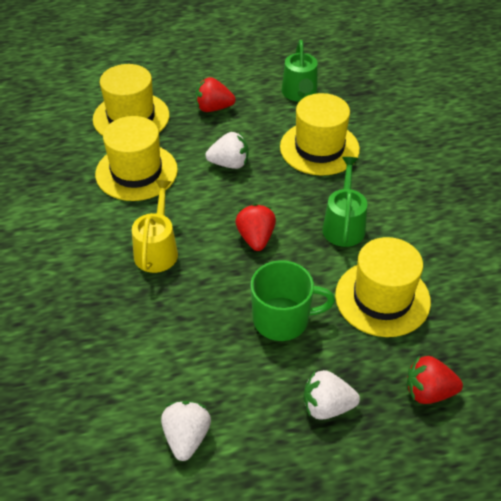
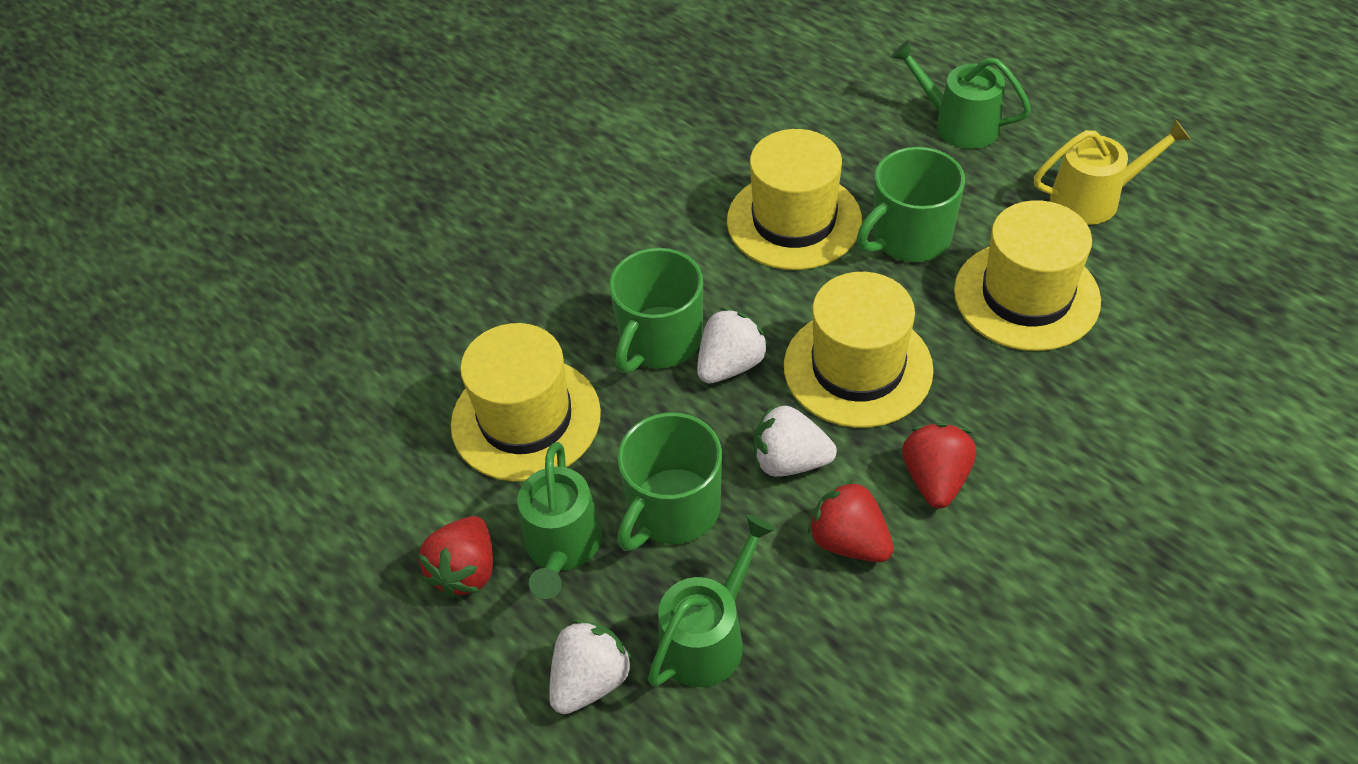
green mug: [250,260,335,341] = 1 -> [609,248,703,373] [617,413,722,551] [857,147,965,262] = 3
green watering can: [282,40,318,102] [322,157,367,247] = 2 -> [517,442,603,599] [648,515,776,687] [891,40,1031,149] = 3

